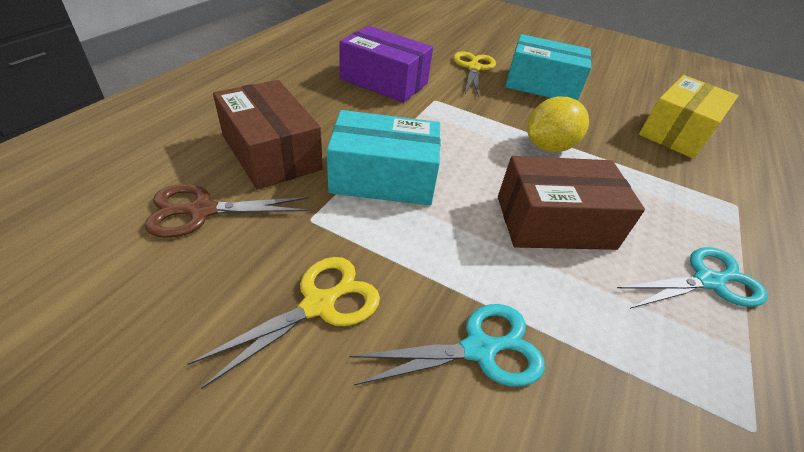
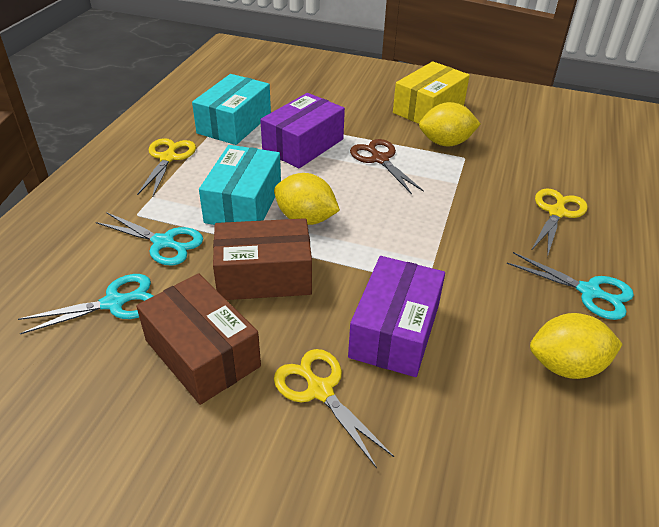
purple box: [339,26,433,103] = 1 -> [260,93,345,168] [348,256,445,377] = 2
turquoise scissors: [349,304,545,387] [617,247,768,309] = 2 -> [18,274,153,334] [96,212,203,265] [506,252,634,320] = 3
yellow lemon: [527,96,589,152] = 1 -> [274,173,340,225] [419,102,480,147] [530,313,623,379] = 3
yellow scissors: [188,257,380,389] [453,51,496,97] = 2 -> [137,138,196,197] [274,349,394,468] [532,188,588,257] = 3

